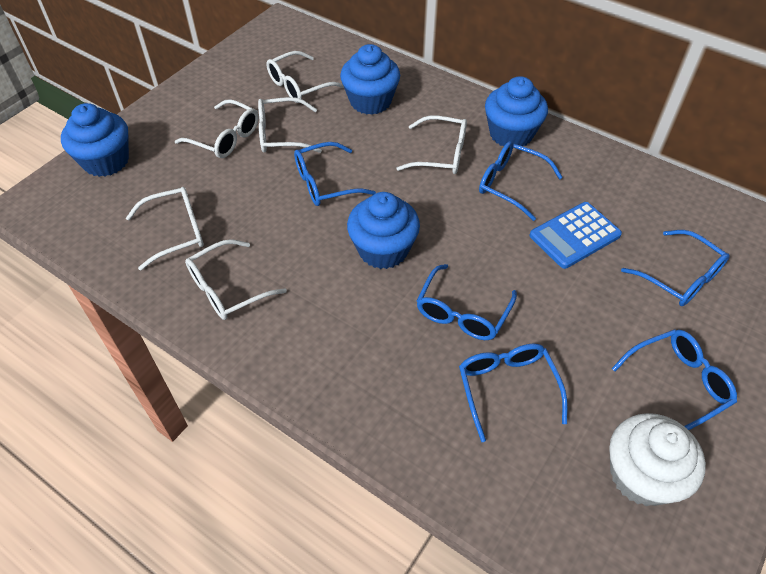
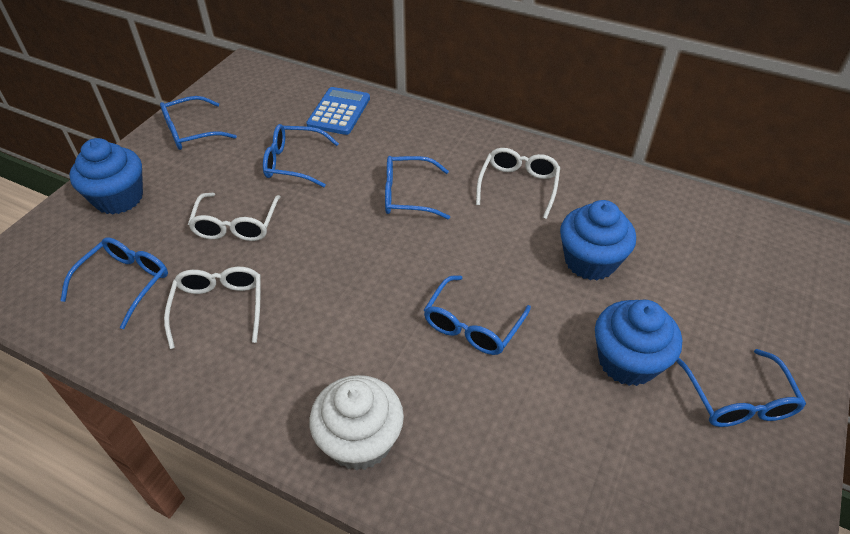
blue cupcake: [61,103,129,177] [340,44,400,115] [347,192,420,269] [485,76,548,146] = 4 -> [69,138,143,215] [560,200,636,280] [595,300,682,386] = 3
white glasses: [126,187,204,270] [175,99,259,158] [185,239,287,320] [258,97,322,153] [266,51,344,103] [396,115,467,174] = 6 -> [164,267,261,349] [188,193,281,241] [476,148,560,219] = 3

